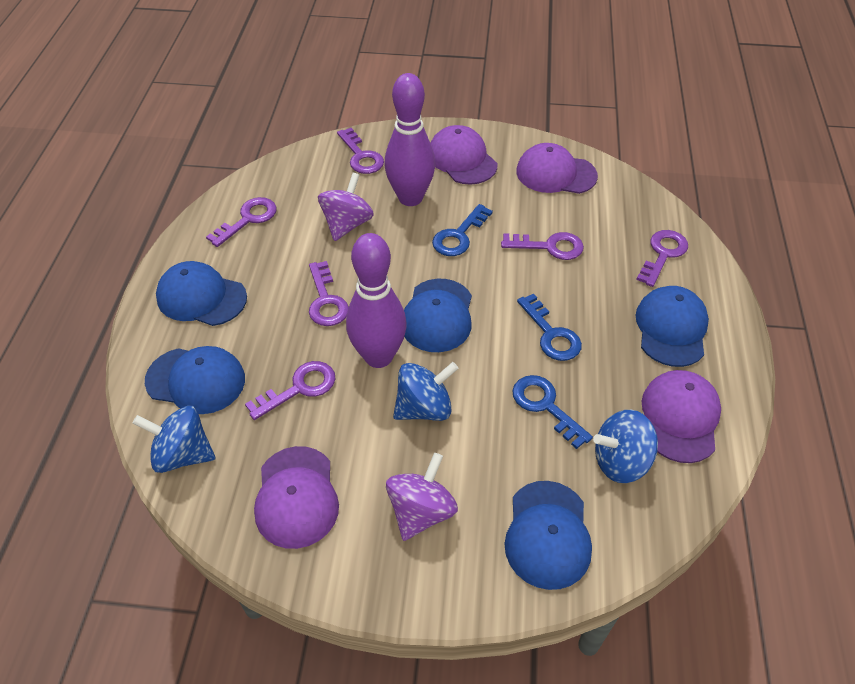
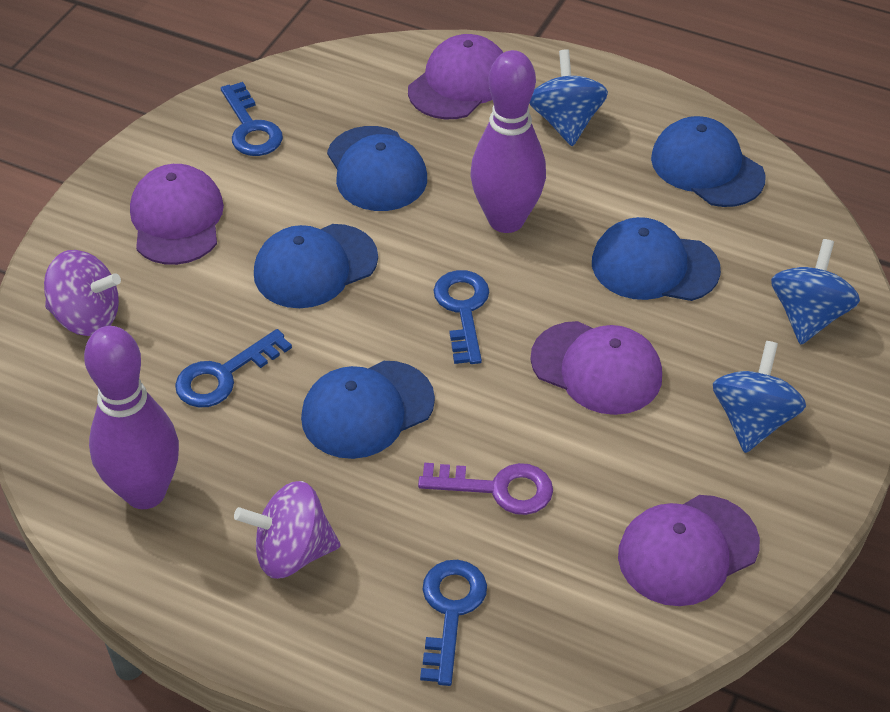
blue key: [432,204,493,256] [512,375,593,449] [517,294,582,361] = 3 -> [175,329,292,408] [221,82,283,156] [420,560,487,686] [433,270,489,364] = 4
purple key: [206,197,277,247] [245,361,336,420] [309,261,349,326] [337,128,384,174] [501,232,584,260] [636,230,688,287] = 6 -> [418,463,553,515] = 1

